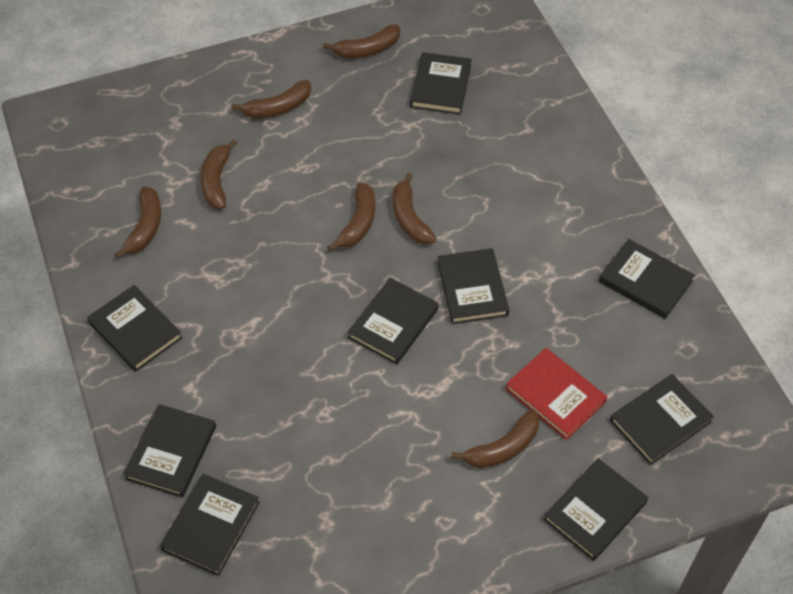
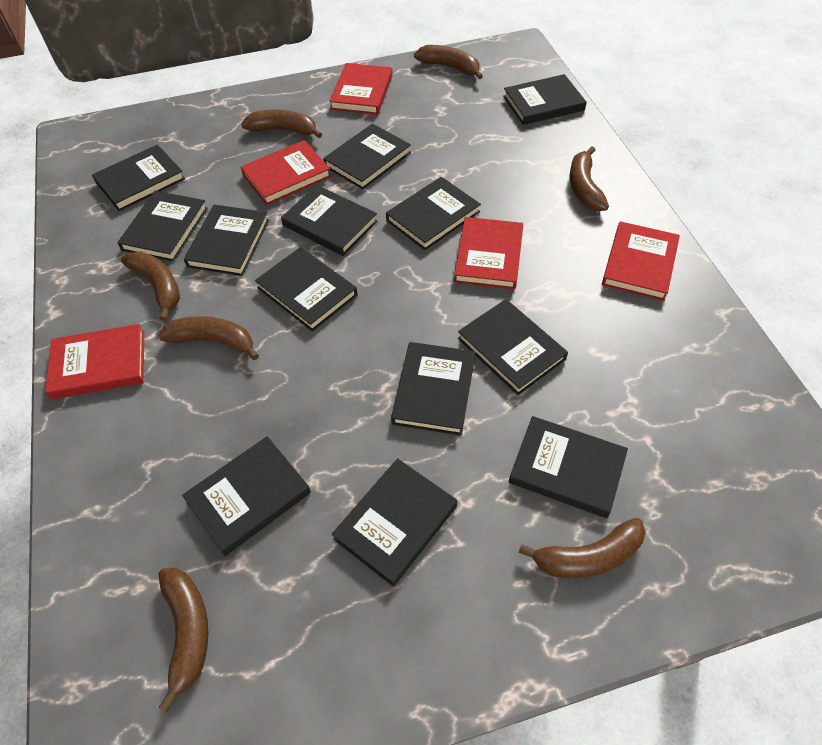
black book: [87,285,183,372] [123,404,216,498] [160,474,260,576] [348,278,439,365] [410,52,472,115] [437,248,509,324] [543,458,648,561] [599,239,695,319] [610,374,714,465] = 9 -> [92,144,185,211] [117,191,208,262] [182,436,311,556] [184,204,269,276] [255,247,358,332] [281,185,378,256] [323,123,411,190] [332,458,457,587] [386,177,481,250] [391,342,475,435] [458,299,568,395] [503,74,587,125] [509,416,628,518] = 13
red book: [506,348,607,440] = 1 -> [45,324,144,399] [241,140,331,205] [329,63,393,115] [454,217,523,290] [602,221,680,301] = 5

